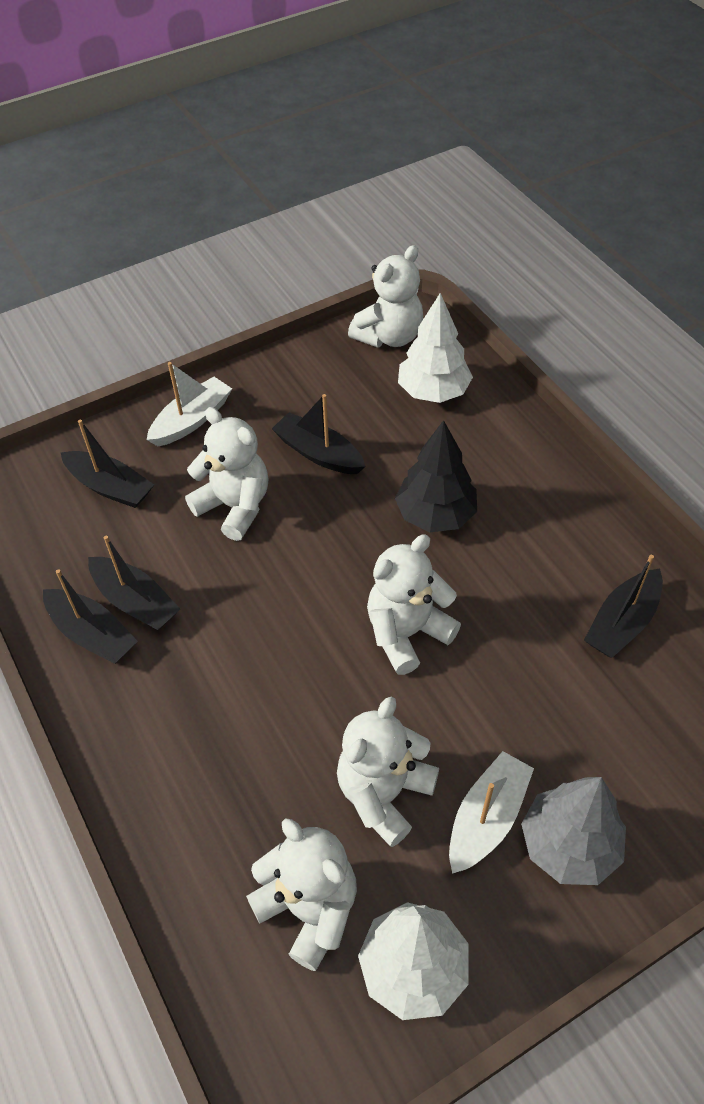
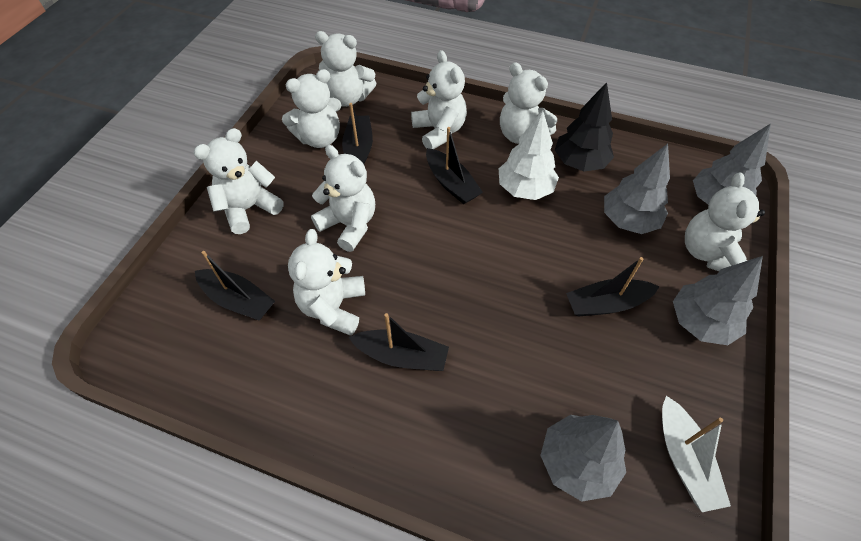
grey tree: [521,777,626,885] = 1 -> [540,415,626,502] [604,144,670,234] [673,256,763,345] [693,124,771,205] = 4
white boat: [147,362,232,446] [449,751,534,874] = 2 -> [662,396,731,512] = 1
white teddy bear: [185,407,268,541] [246,818,357,971] [337,696,439,847] [348,245,423,348] [367,534,461,675] = 5 -> [193,128,284,234] [282,69,341,148] [288,229,365,336] [311,145,375,252] [315,31,376,107] [411,50,467,149] [500,62,557,144] [685,173,765,271] = 8
white tree: [358,902,469,1020] [398,293,473,403] = 2 -> [499,110,559,200] = 1

